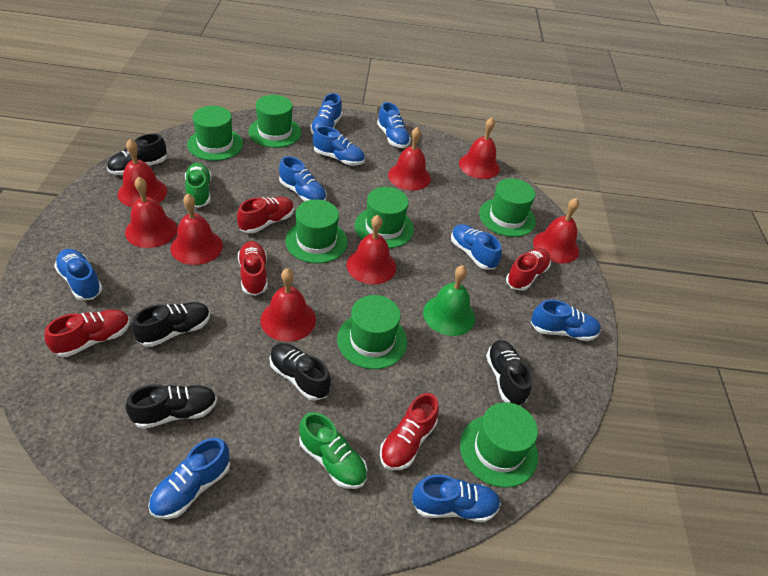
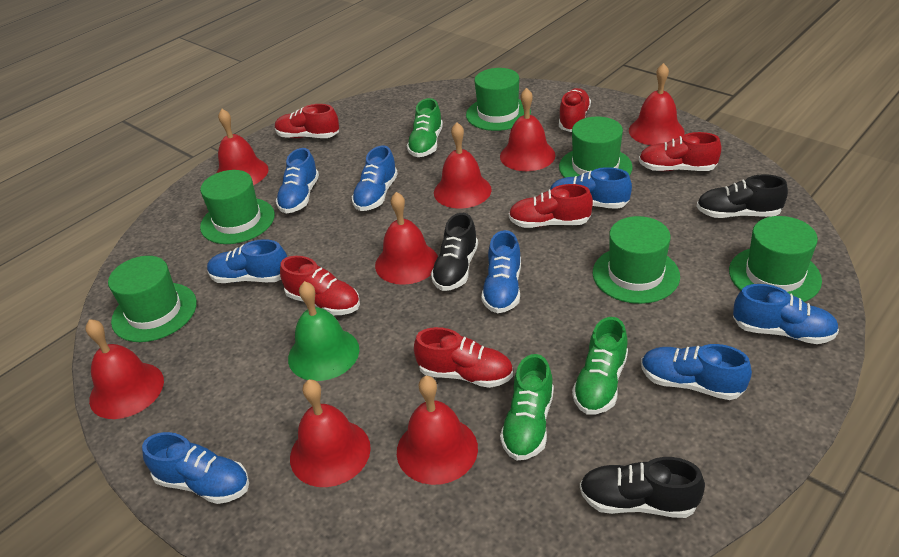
black shoe: [107,134,167,175] [125,385,217,429] [132,302,210,347] [270,343,331,401] [486,340,532,406] = 5 -> [431,213,478,291] [580,457,705,518] [696,174,788,218] = 3
blue shoe: [54,249,103,301] [148,437,230,519] [279,156,327,201] [310,93,342,134] [313,126,365,165] [377,102,411,148] [412,474,501,522] [451,224,502,270] [531,300,601,341] = 9 -> [142,432,249,504] [207,239,287,283] [276,148,319,213] [352,146,398,211] [481,230,521,313] [550,167,632,209] [641,344,752,400] [733,284,839,344] = 8
green hat: [187,106,243,161] [248,95,301,148] [285,199,348,264] [337,295,407,369] [354,187,414,248] [460,402,538,488] [479,178,536,237] = 7 -> [108,256,197,342] [200,170,275,244] [466,68,531,131] [559,117,633,178] [593,216,680,304] [729,216,822,302] = 6
green shoe: [185,163,211,207] [299,412,367,489] = 2 -> [407,98,443,157] [500,354,554,460] [572,317,628,414] = 3
red shoe: [44,310,130,357] [237,197,294,233] [238,241,268,296] [380,393,439,470] [506,248,551,291] = 5 -> [275,104,339,138] [280,256,360,315] [414,327,513,388] [509,184,593,228] [559,88,591,132] [639,132,722,171] = 6

